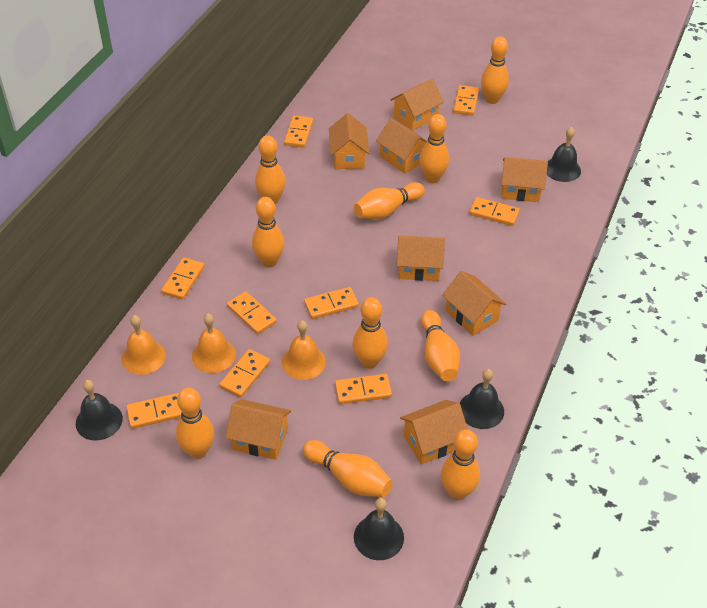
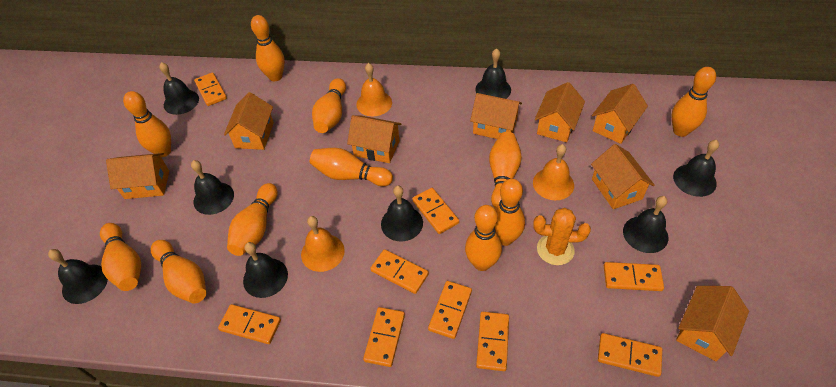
black bell: [76,380,123,441] [354,498,404,560] [460,369,504,429] [547,127,581,182] = 4 -> [48,249,108,304] [159,62,199,115] [191,160,234,215] [243,242,288,298] [381,186,423,241] [475,48,511,99] [623,196,668,253] [673,140,719,197] = 8
orange bowling pin: [176,387,214,459] [252,197,285,267] [255,135,286,204] [303,440,393,497] [352,297,388,369] [354,182,425,219] [419,114,449,183] [421,310,460,381] [441,429,480,500] [481,36,509,104] = 10 -> [100,223,141,291] [123,91,171,157] [151,240,206,304] [227,183,278,256] [251,15,285,81] [310,148,393,186] [312,78,346,133] [465,205,502,271] [489,132,522,208] [494,179,525,246] [672,67,716,137] = 11
orange cactus: none = 0 -> [533,208,591,265] = 1

